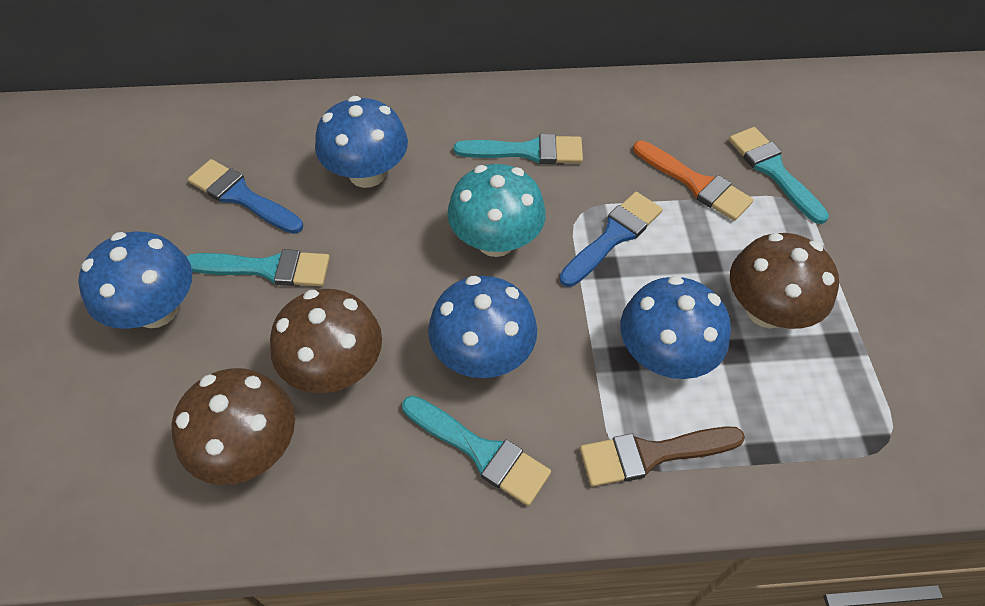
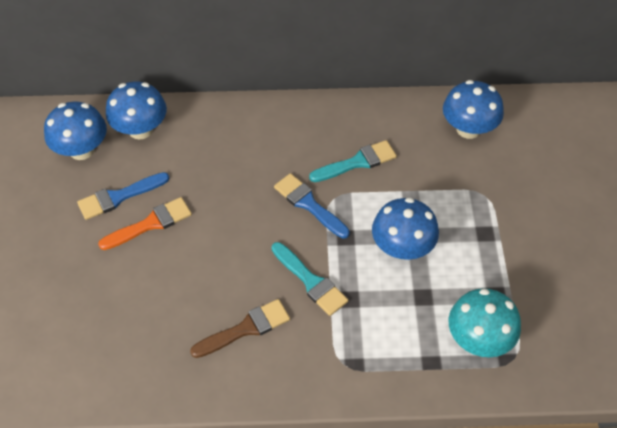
brown mushroom: [172,368,295,485] [270,289,382,393] [730,233,839,329] = 3 -> none = 0
turquoise brush: [187,249,330,286] [402,396,551,506] [454,134,583,164] [729,127,829,224] = 4 -> [272,242,348,316] [309,140,397,182] = 2

